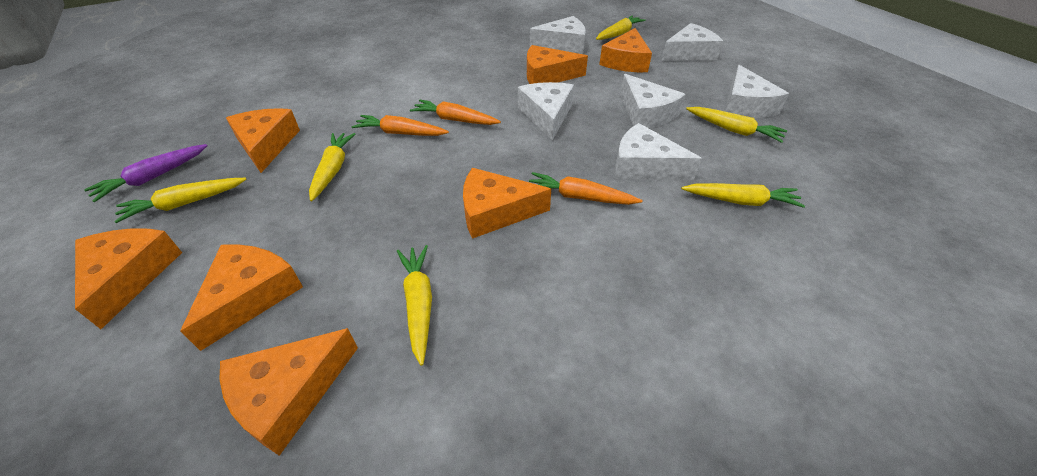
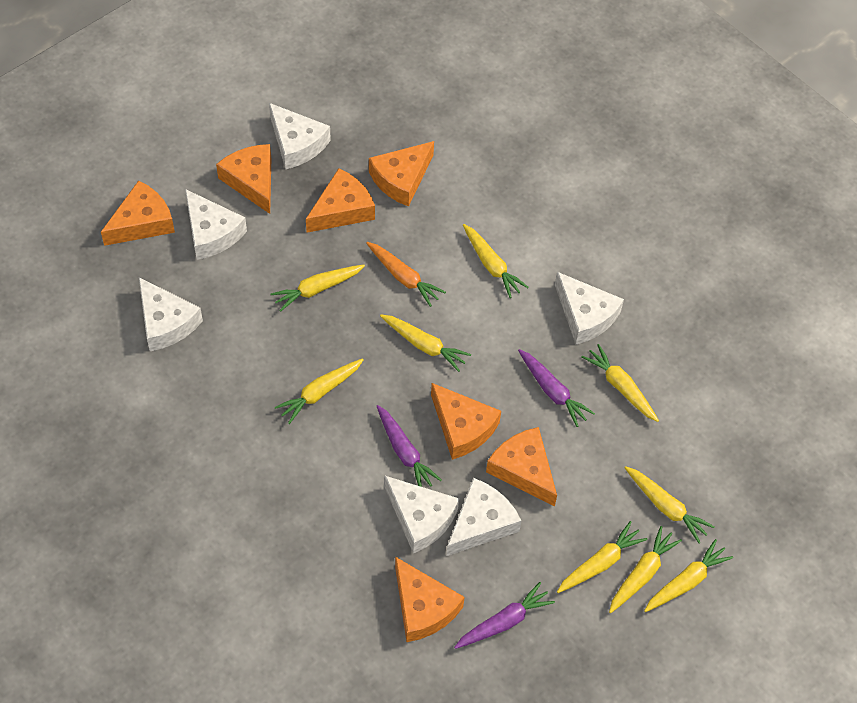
orange carrot: [352,115,449,136] [410,100,501,125] [529,172,643,205] = 3 -> [366,242,446,307] = 1
purple carrot: [84,144,208,202] = 1 -> [377,405,442,487] [454,582,555,649] [518,349,595,427] = 3
yellow carrot: [114,178,247,223] [309,133,355,201] [397,245,432,366] [596,15,646,40] [681,183,805,208] [686,107,787,143] = 6 -> [270,265,365,312] [275,358,364,424] [380,314,471,372] [463,224,529,298] [557,521,647,593] [581,344,659,422] [609,526,682,613] [625,466,715,543] [644,539,733,612] = 9

